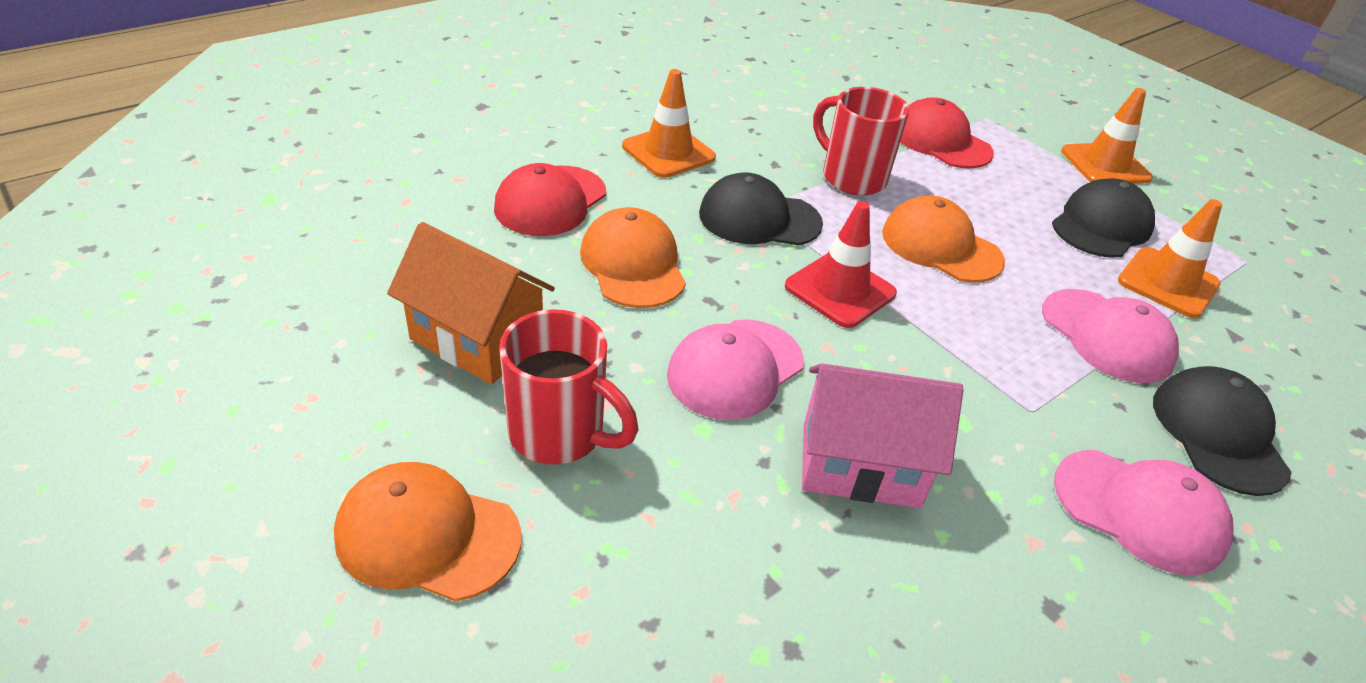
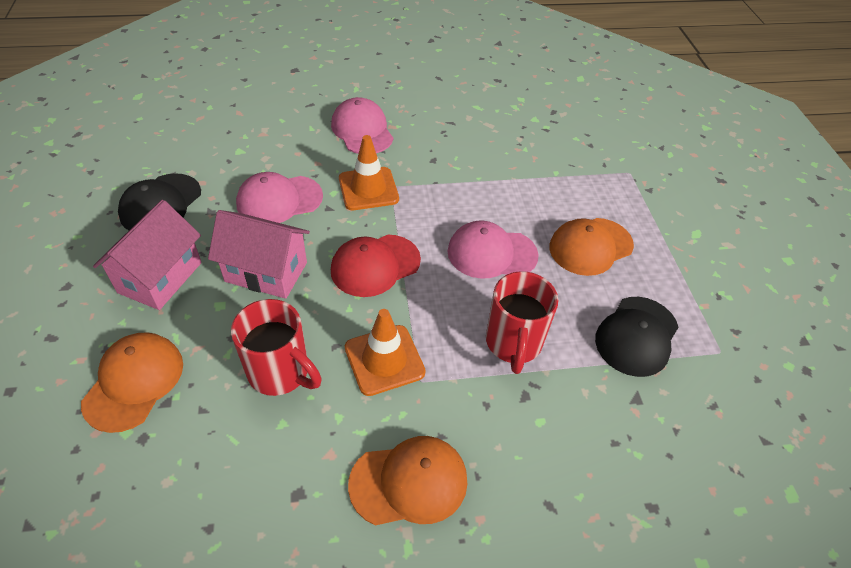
black cap: [699,172,823,245] [1052,178,1155,258] [1153,366,1292,496] = 3 -> [118,173,201,230] [595,297,679,377] = 2
orange house: [387,222,555,384] = 1 -> none = 0
orange traffic cone: [622,69,716,178] [1061,88,1153,184] [1118,199,1222,318] = 3 -> [339,135,399,210] [345,309,426,396] = 2
pink house: [802,363,964,508] = 1 -> [93,200,202,310] [208,210,310,299] = 2
red cap: [494,163,606,236] [900,97,994,168] = 2 -> [331,235,421,297] = 1
red traffic cone: [785,201,897,328] = 1 -> none = 0

